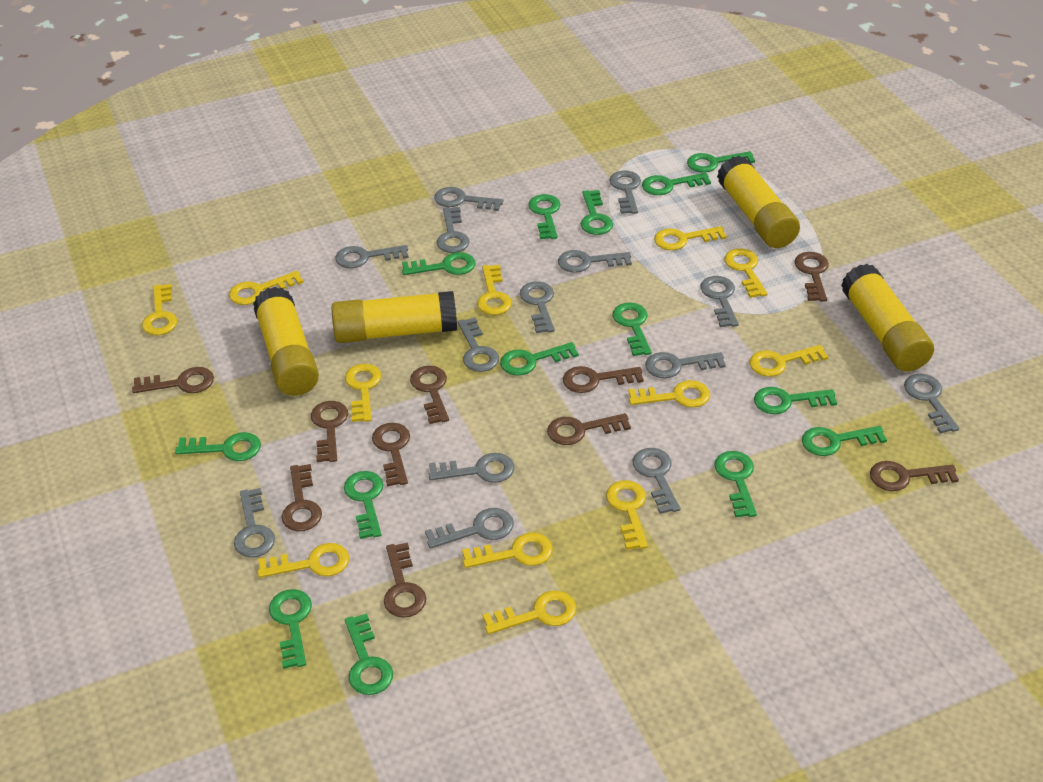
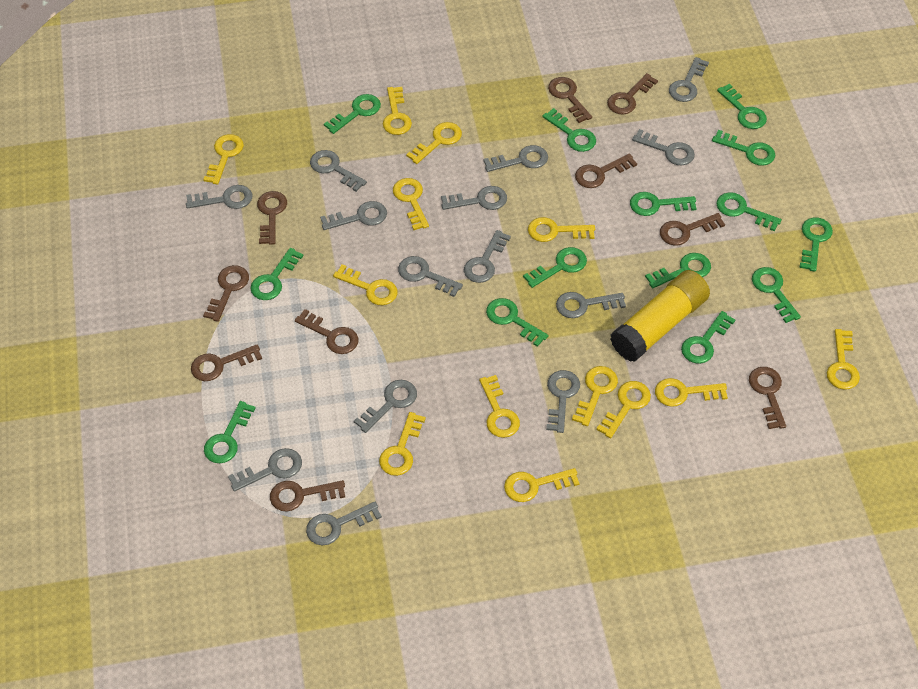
yellow glue stick: [253,287,319,396] [331,291,457,343] [717,156,800,248] [841,264,934,372] = 4 -> [610,270,710,362] = 1
yellow key: [142,284,177,336] [229,271,304,305] [258,543,349,578] [345,364,381,422] [462,533,553,568] [477,265,512,315] [483,591,577,634] [606,480,648,550] [628,380,710,408] [654,226,727,250] [724,248,768,298] [749,345,828,377] = 12 -> [203,134,244,185] [333,264,398,305] [379,412,426,476] [383,87,412,135] [393,178,429,230] [406,122,462,164] [479,375,520,438] [504,468,580,502] [528,217,595,242] [572,366,618,426] [596,381,651,438] [655,378,728,407] [827,329,860,390] = 13

